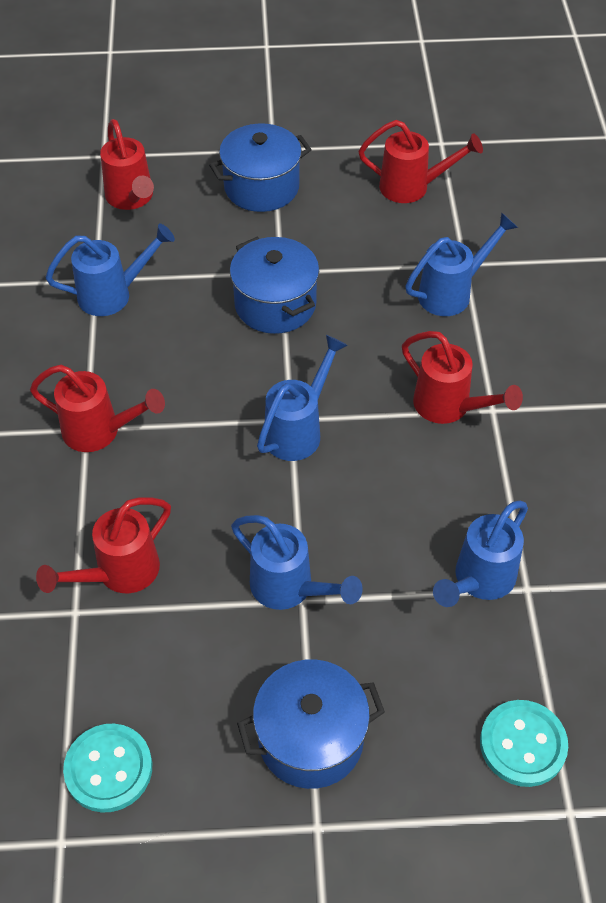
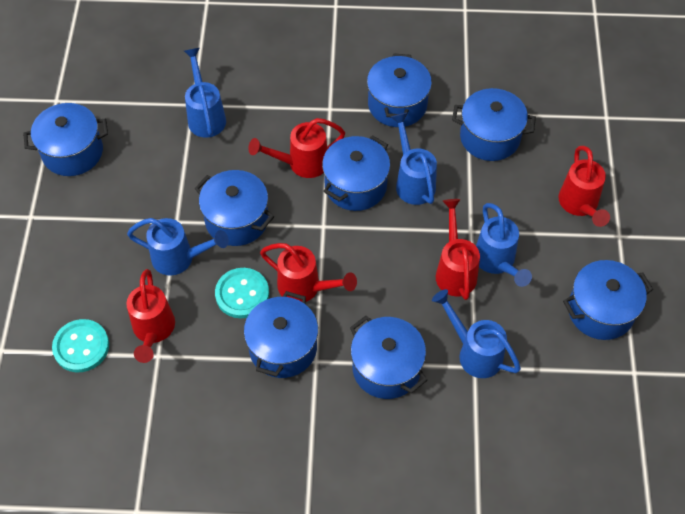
blue pot: [209,123,312,212] [230,237,319,334] [237,660,385,789] = 3 -> [23,103,108,176] [194,170,274,246] [244,291,318,378] [322,135,390,211] [350,316,427,399] [367,53,432,127] [452,88,536,161] [563,260,653,340] = 8

